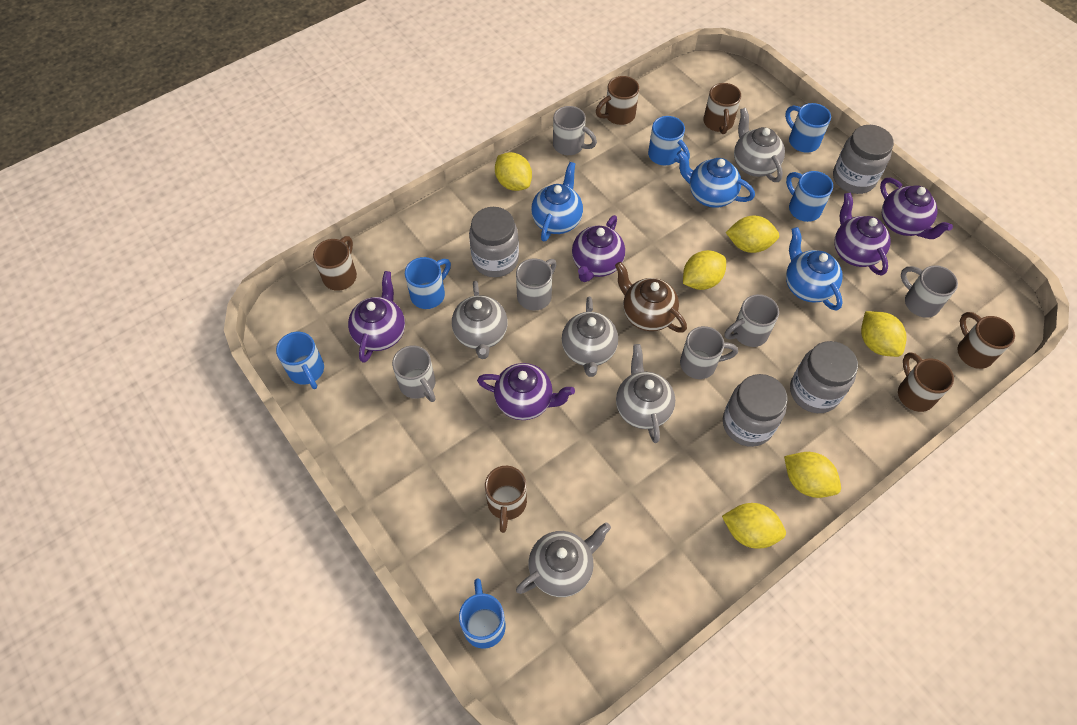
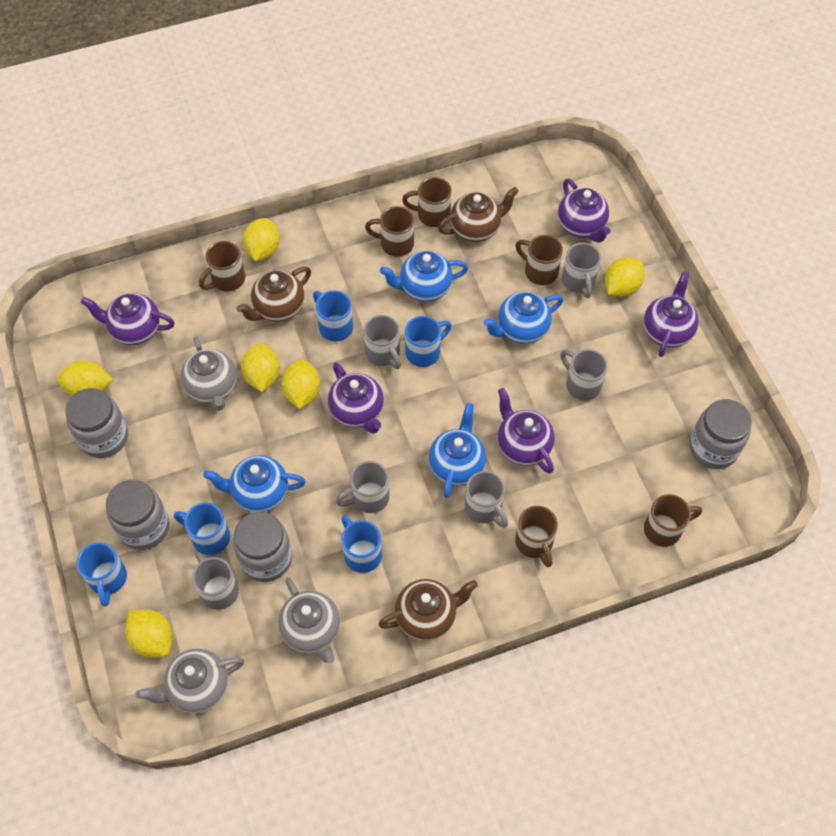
blue mug: [276,332,324,389] [405,257,451,309] [459,579,506,649] [648,116,690,165] [785,103,831,153] [786,171,833,222] = 6 -> [77,542,127,607] [174,503,230,555] [313,290,353,342] [341,515,382,573] [405,316,452,367] = 5
blue teapot: [531,162,583,242] [677,150,755,208] [786,227,843,311] = 3 -> [203,455,306,512] [380,251,468,302] [429,403,486,498] [483,292,563,344] = 4
brown teapot: [615,262,687,333] = 1 -> [236,267,311,322] [378,579,478,641] [438,187,519,242] = 3
grey teapot: [452,281,508,359] [516,522,611,597] [562,297,618,377] [616,344,675,443] [734,108,785,182] = 5 -> [136,649,244,713] [181,336,237,411] [278,577,340,663] = 3

